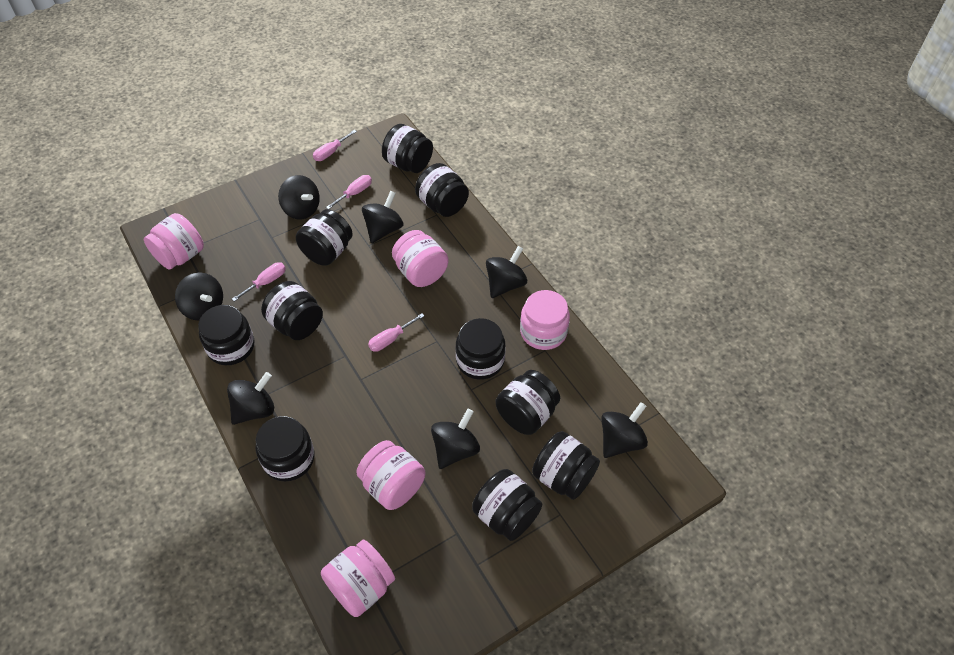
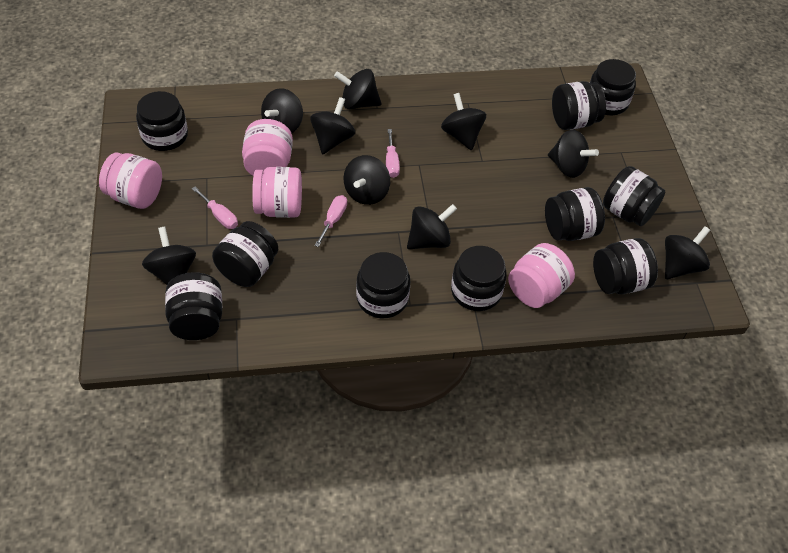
black spinning top: [175,272,223,320] [227,372,274,425] [278,175,320,219] [362,191,403,243] [431,408,480,469] [486,246,527,298] [601,402,648,458] = 7 -> [142,227,196,285] [261,88,303,134] [311,97,355,154] [334,69,381,110] [343,155,390,205] [407,204,457,249] [441,93,486,151] [548,130,599,178] [665,226,710,279] = 9
pink jar: [144,213,204,270] [321,540,395,617] [356,440,425,510] [392,230,449,287] [520,290,570,350] = 5 -> [99,153,162,209] [242,119,293,176] [252,167,302,218] [508,243,575,308] = 4
pink screwdriver: [232,262,286,301] [313,130,357,161] [326,175,372,209] [368,313,424,352] = 4 -> [192,186,238,229] [314,195,347,247] [386,129,400,178] = 3

